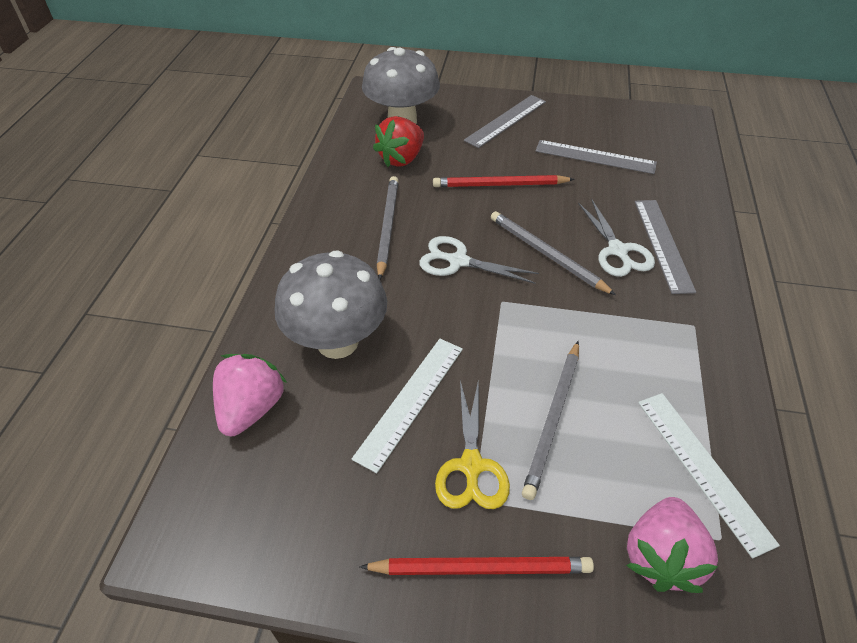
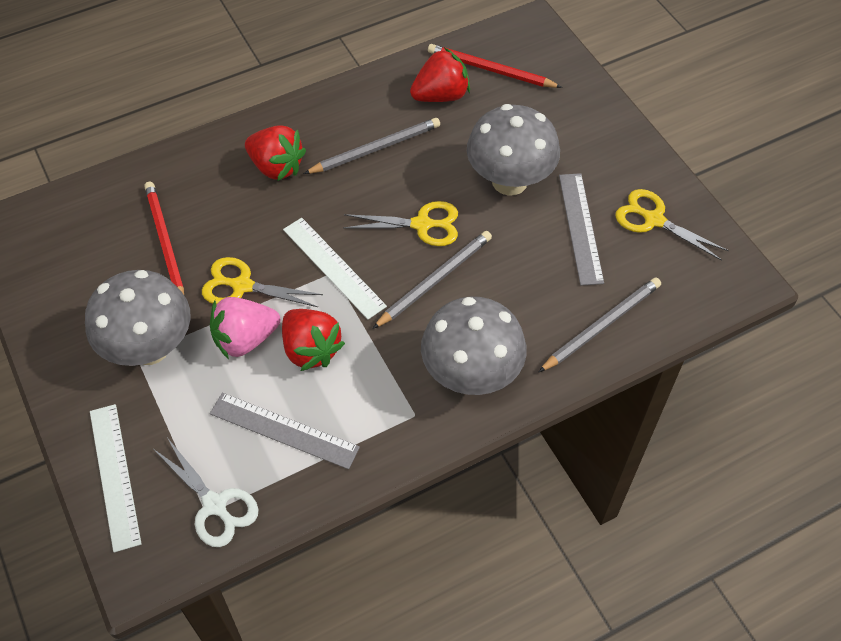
grey mushroom: [274,250,387,359] [362,47,440,124] = 2 -> [85,270,191,366] [421,297,527,395] [467,104,560,196] = 3
grey ruler: [464,95,546,148] [536,140,657,174] [635,200,696,294] = 3 -> [210,393,360,469] [559,173,604,286] = 2
pink strawberry: [213,354,287,436] [626,497,718,593] = 2 -> [210,297,280,359] = 1
red strawberry: [373,116,424,167] = 1 -> [245,125,306,181] [282,309,345,371] [410,48,470,102] = 3
white scissors: [419,236,539,284] [578,199,655,277] = 2 -> [153,439,259,547] = 1
yellow scissors: [435,379,510,509] = 1 -> [202,257,323,307] [343,201,458,246] [615,189,729,261] = 3

